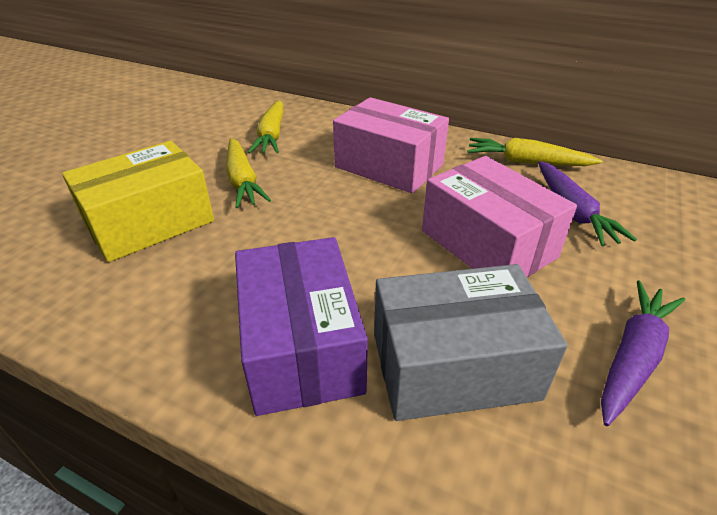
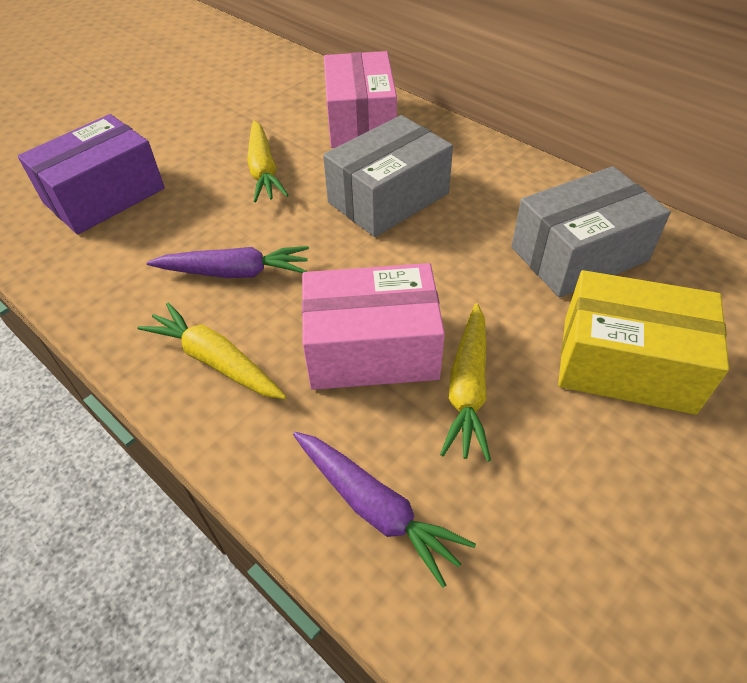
grey box: [374,264,568,421] = 1 -> [323,115,453,237] [511,166,671,297] = 2

